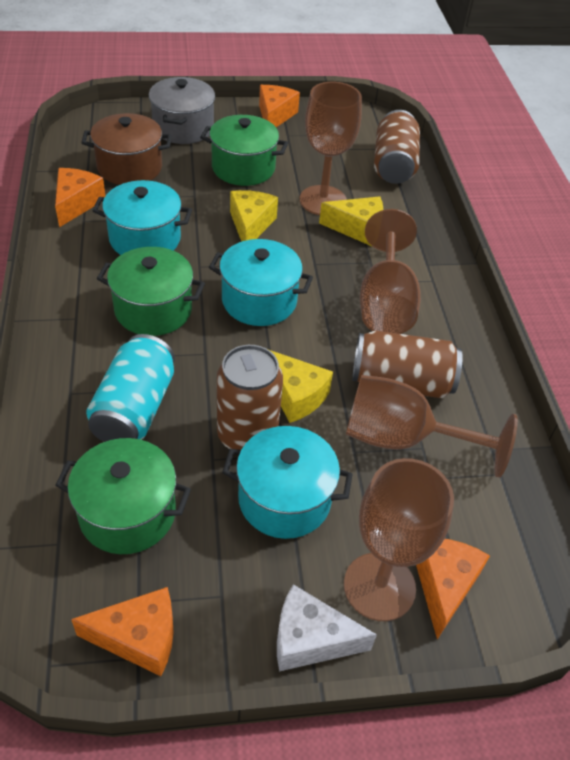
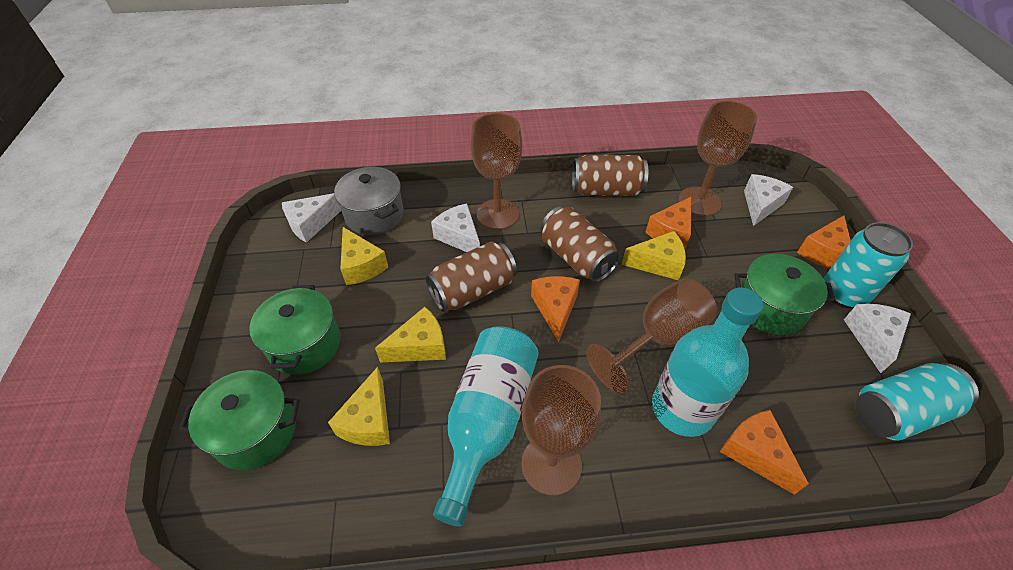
brown pot: [81,113,172,185] = 1 -> none = 0
turquoise bottle: none = 0 -> [433,326,539,527] [652,288,763,437] = 2
turquoise can: [86,334,175,442] = 1 -> [824,222,913,308] [855,363,979,440] = 2
turquoise pot: [92,180,192,255] [209,239,313,326] [222,426,353,539] = 3 -> none = 0
white cheese: [277,584,377,671] = 1 -> [282,193,341,243] [431,203,480,252] [744,174,793,226] [844,304,911,373] = 4
yellow cheese: [230,190,278,242] [269,350,333,423] [319,196,383,247] = 3 -> [328,367,390,446] [340,227,388,285] [375,307,446,363] [622,231,686,280] = 4

